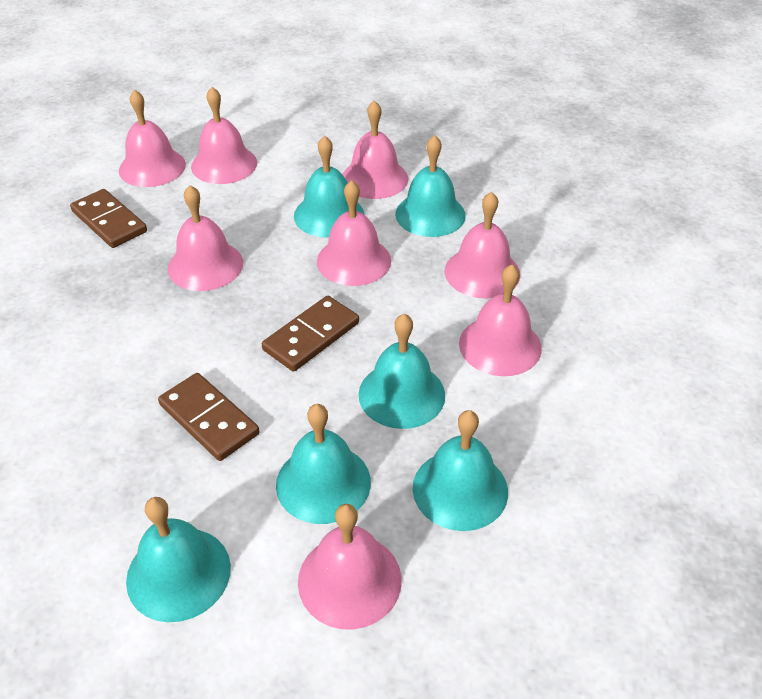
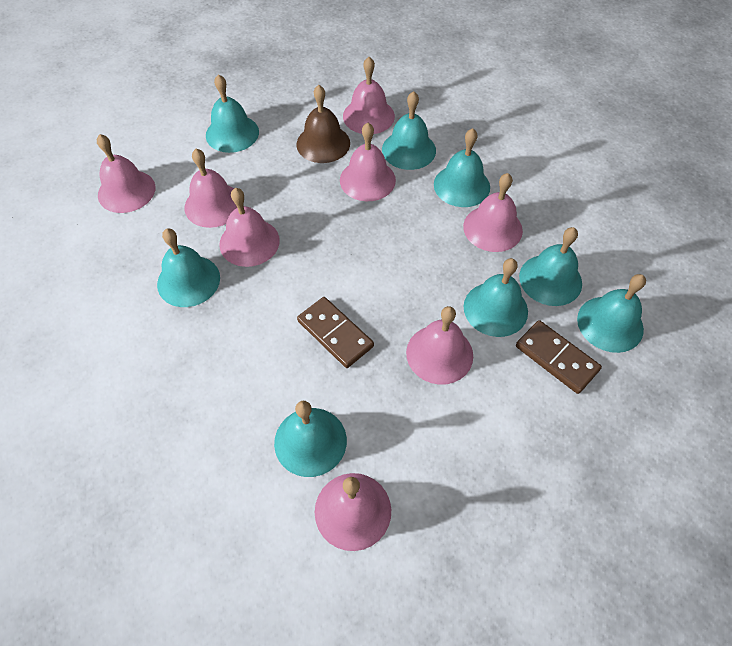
brown bell: none = 0 -> [297,85,350,163] = 1
brown domino: [70,189,147,248] [158,373,260,461] [262,296,359,372] = 3 -> [297,297,374,368] [516,320,602,394] = 2
turquoise bell: [126,497,231,622] [276,404,371,524] [294,135,364,237] [358,314,445,429] [395,135,466,237] [413,410,508,531] = 6 -> [157,229,220,307] [206,74,259,153] [274,401,347,477] [382,91,436,170] [434,128,490,207] [464,258,528,337] [519,227,582,306] [577,274,646,353] = 8

